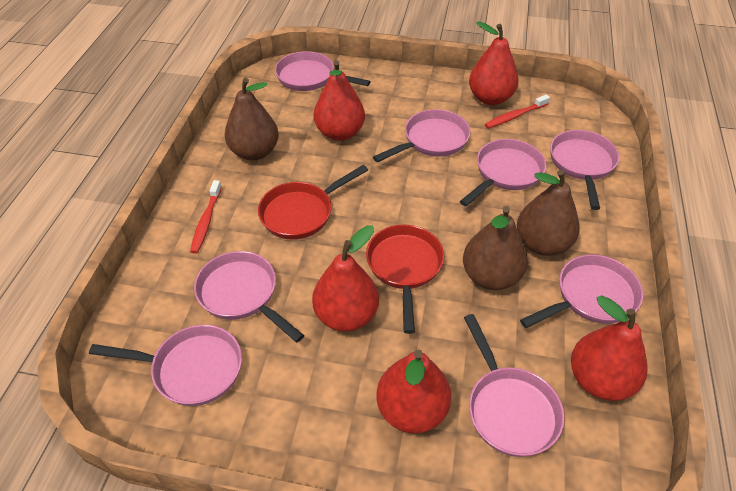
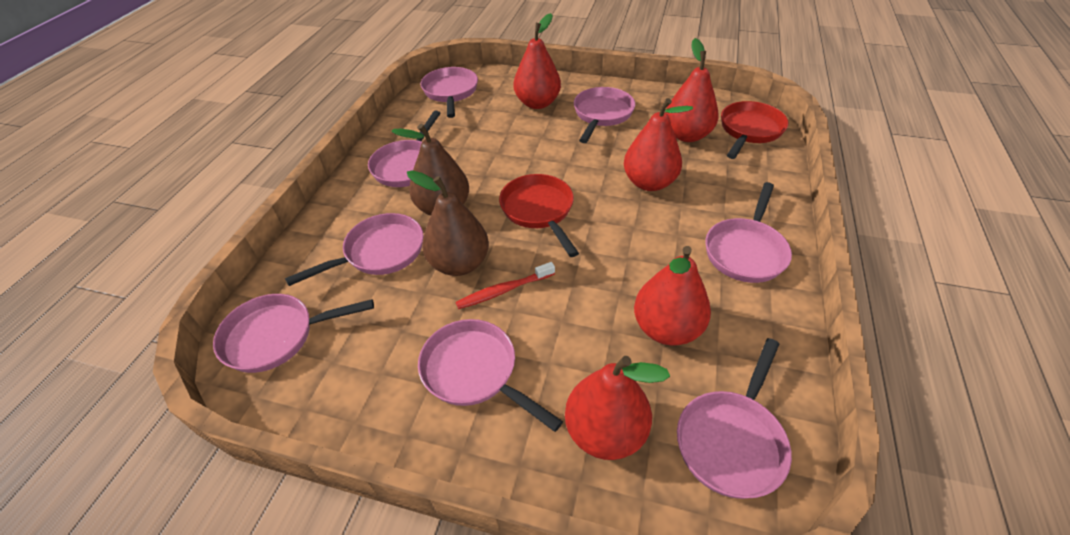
brown pear: [225,78,279,160] [463,206,528,290] [517,170,580,256] = 3 -> [391,124,469,216] [407,170,489,276] = 2
red toothbrush: [190,180,222,254] [485,94,550,129] = 2 -> [456,262,555,309] = 1

